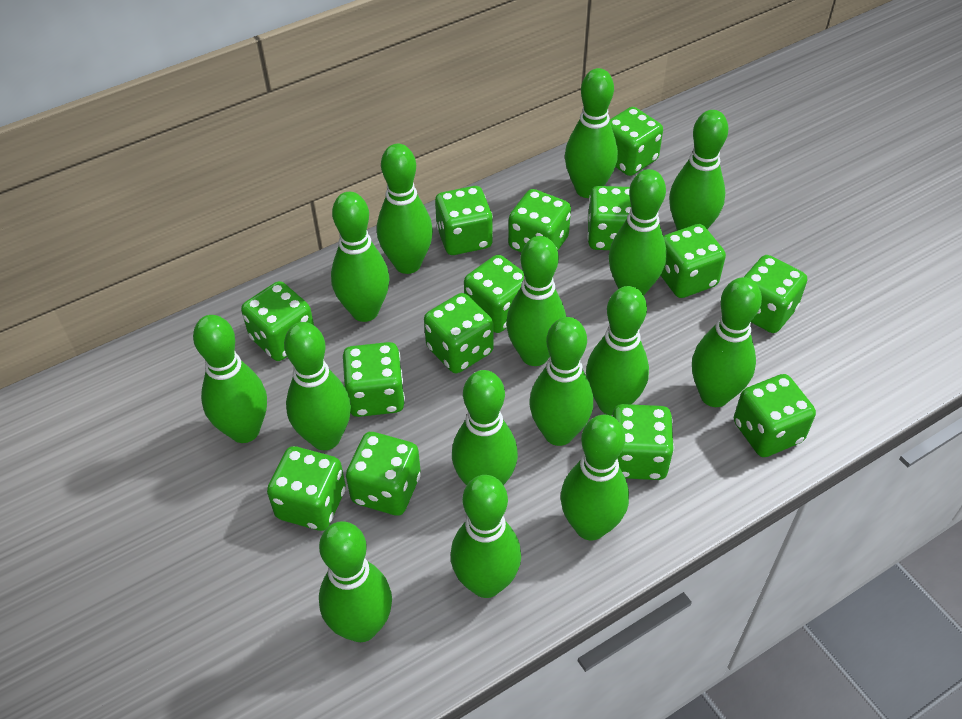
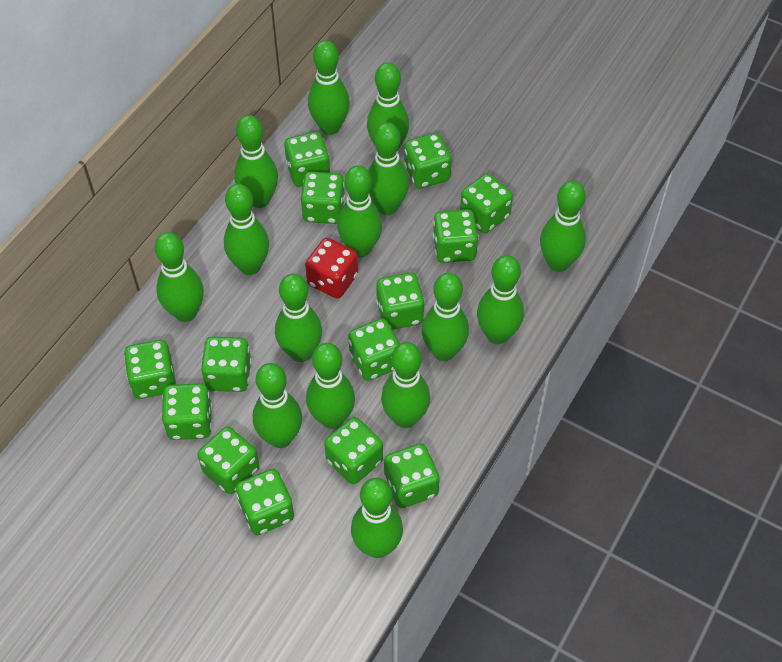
red dice: none = 0 -> [305,238,358,299] = 1

